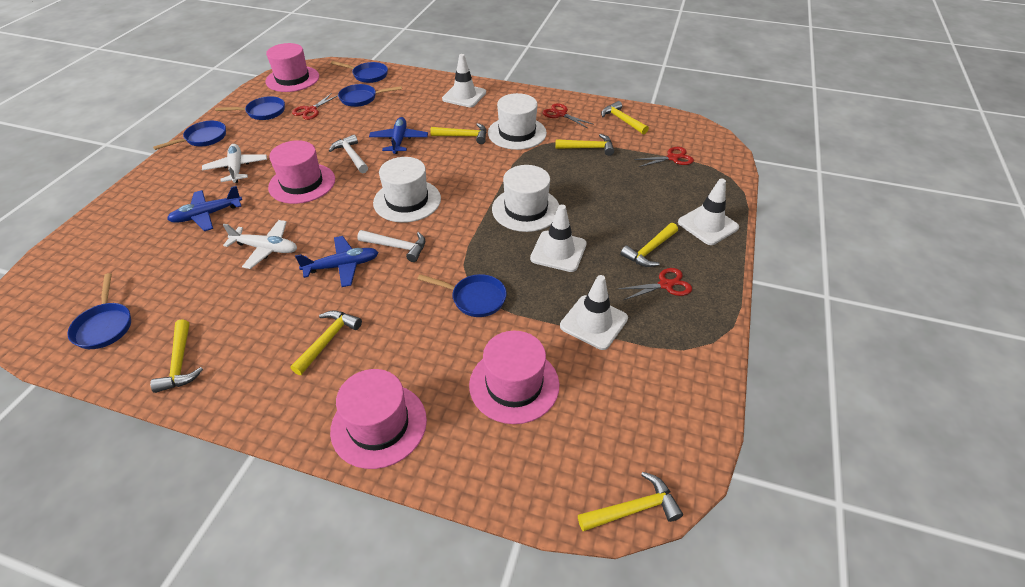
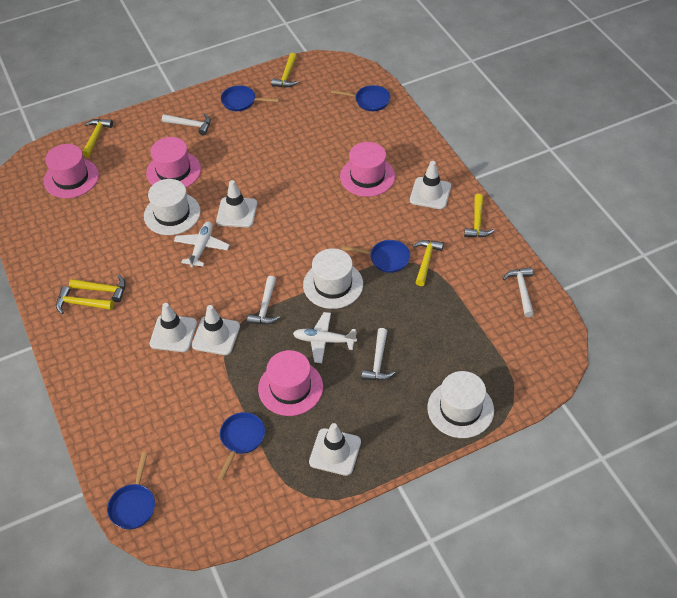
blue pan: [67,273,131,349] [153,121,226,150] [215,96,285,120] [331,61,388,83] [338,84,402,107] [418,274,507,317] = 6 -> [107,452,155,529] [218,412,265,480] [221,85,279,111] [331,85,390,111] [342,240,410,273] = 5
blue plane: [167,186,242,231] [295,236,379,287] [369,117,428,154] = 3 -> none = 0
red scissors: [292,93,338,120] [542,103,594,128] [619,268,692,300] [634,147,694,167] = 4 -> none = 0
white hammer: [329,135,368,173] [357,230,425,262] = 2 -> [162,113,211,136] [247,276,280,325] [361,328,395,381] [503,267,534,317] = 4
white traffic cone: [442,54,486,107] [530,204,587,272] [560,275,628,350] [678,179,739,245] = 4 -> [150,303,197,352] [192,305,240,355] [216,180,257,228] [309,423,361,476] [410,161,451,209] = 5
yellow hammer: [150,319,203,393] [290,311,362,375] [430,123,487,144] [555,134,614,156] [578,472,683,531] [601,101,649,134] [621,223,678,267] = 7 -> [56,286,114,314] [69,275,126,302] [82,119,113,157] [271,53,298,87] [413,240,444,286] [464,194,495,238] = 6

